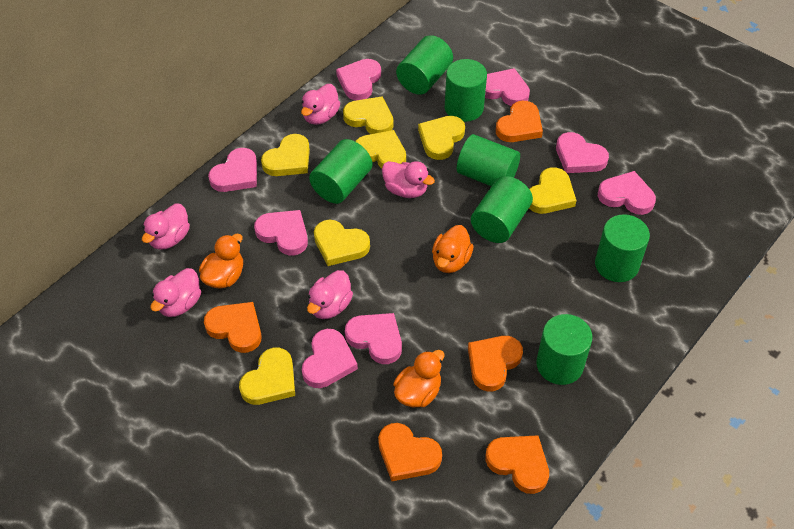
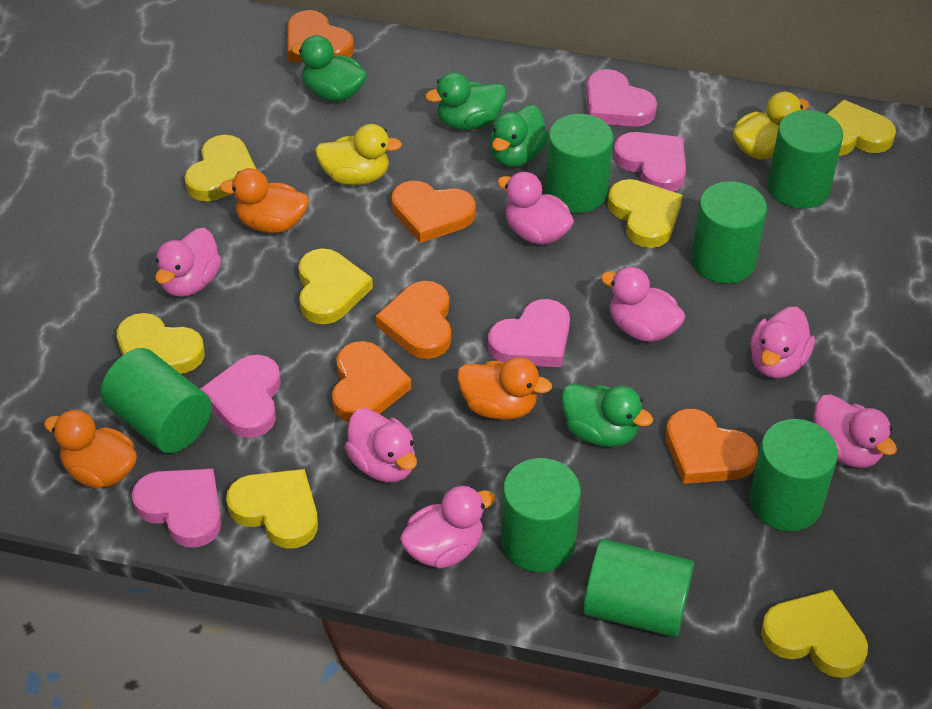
green duck: none = 0 -> [291,35,367,101] [425,72,506,130] [490,105,549,167] [561,384,653,447] = 4
pink duck: [142,204,190,250] [151,268,201,317] [301,84,340,125] [307,270,353,319] [382,161,435,198] = 5 -> [155,228,222,297] [345,408,417,482] [400,485,495,569] [497,172,574,245] [601,267,685,342] [750,307,815,378] [814,394,897,468] = 7
pink heart: [208,148,257,192] [254,210,308,255] [302,329,358,388] [336,59,381,100] [345,313,402,364] [485,68,530,106] [556,132,609,173] [598,171,656,215] = 8 -> [132,469,221,547] [200,354,281,438] [488,299,570,367] [586,69,657,127] [613,132,686,192] = 5
yellow duck: none = 0 -> [315,124,402,185] [733,92,809,160] = 2

